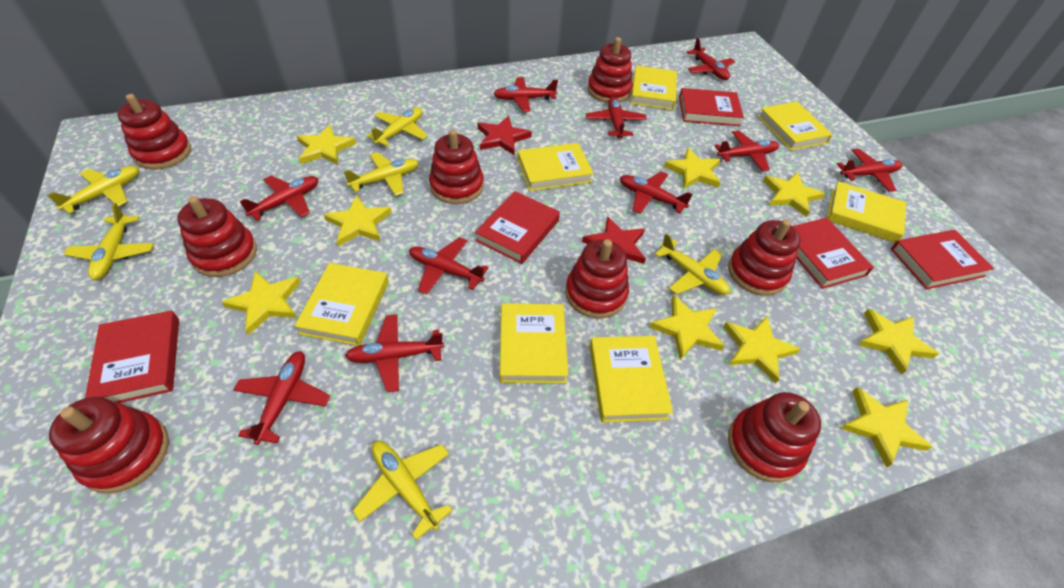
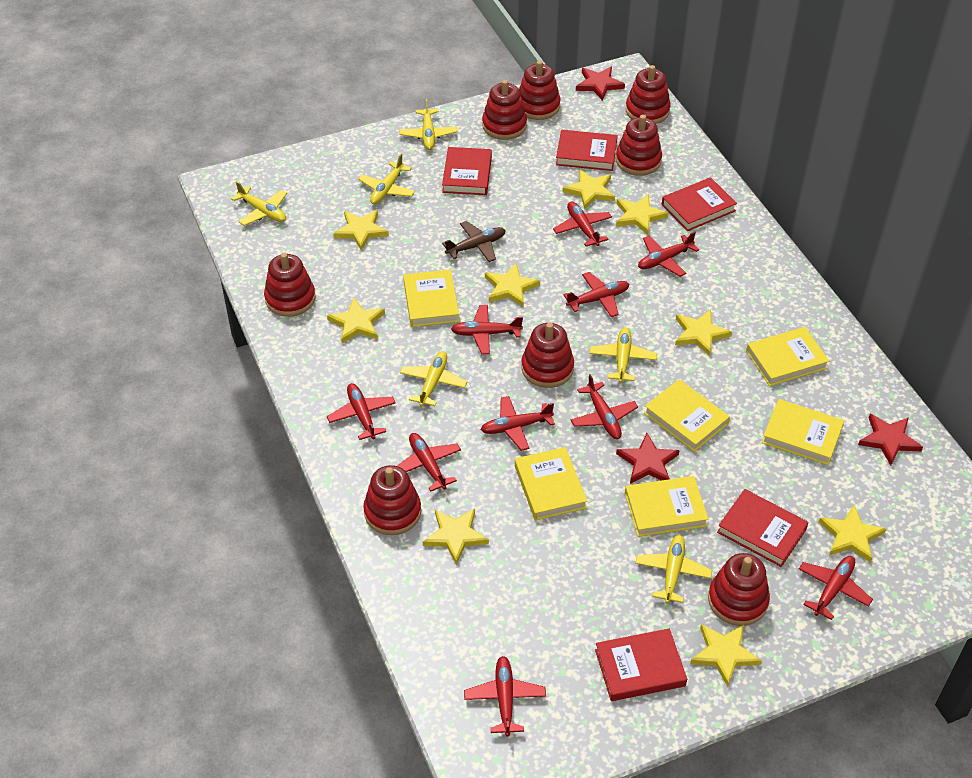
brown plane: none = 0 -> [442,221,506,262] = 1
red star: [478,116,532,155] [582,216,646,264] = 2 -> [576,66,625,101] [616,433,680,484] [858,414,923,465] = 3
yellow book: [294,263,389,346] [500,303,568,383] [517,143,594,191] [590,336,673,423] [631,65,677,110] [758,102,833,151] [827,181,906,243] = 7 -> [403,270,459,327] [515,447,587,520] [625,476,709,537] [644,379,730,452] [746,327,829,386] [762,399,844,465] = 6

